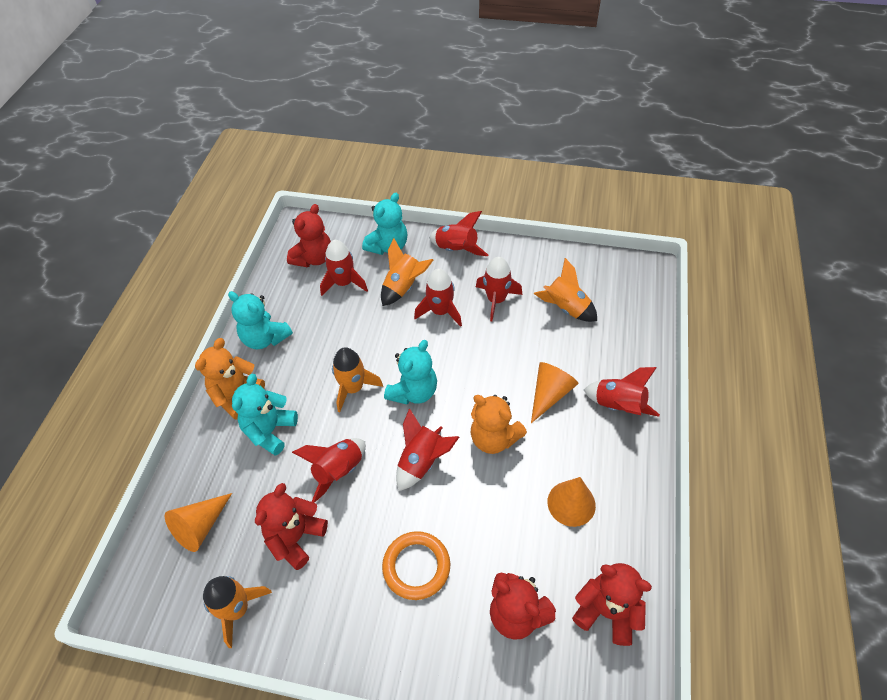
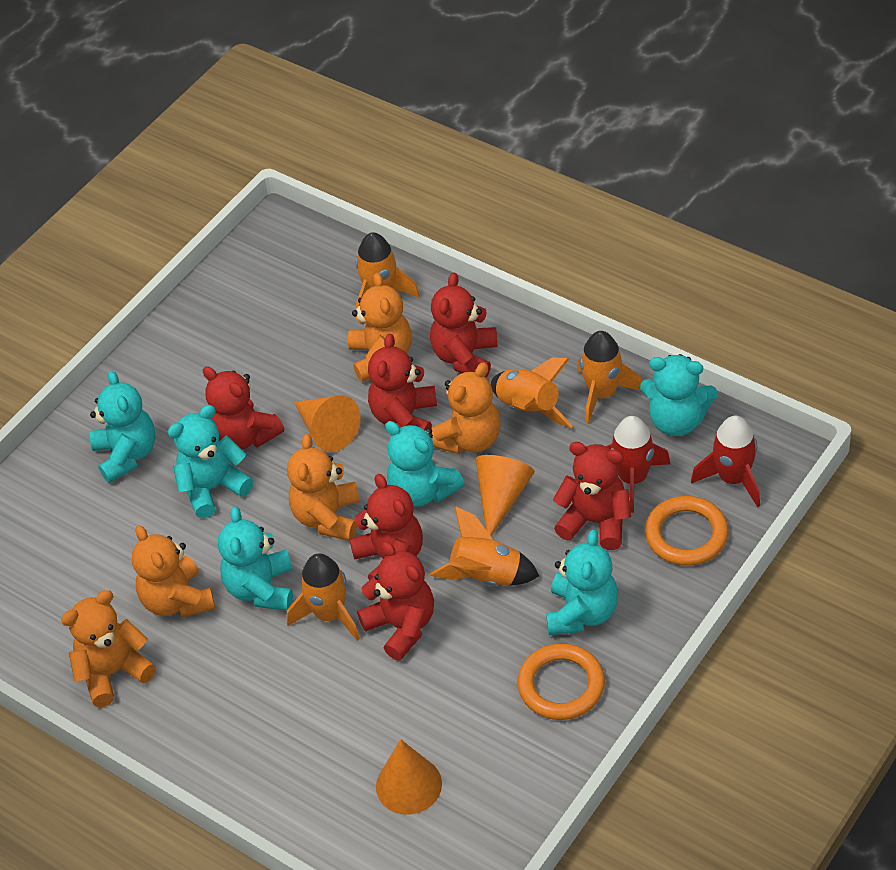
orange ring: [382,531,450,600] = 1 -> [517,643,605,720] [645,496,729,566] = 2
orange rocket: [203,576,272,648] [332,347,383,412] [381,238,433,306] [534,258,597,322] = 4 -> [287,553,360,641] [356,232,420,309] [430,506,539,586] [491,357,573,428] [577,331,642,424] = 5
orange teddy bear: [195,338,265,419] [471,395,527,454] = 2 -> [61,590,156,707] [132,525,215,618] [287,434,360,541] [348,272,412,382] [431,362,501,454] = 5
red rocket: [292,438,366,503] [320,240,368,296] [396,408,459,491] [414,269,462,327] [429,211,488,256] [476,257,522,321] [584,367,660,417] = 7 -> [606,416,670,513] [691,416,760,507] = 2
red teddy bear: [255,483,328,570] [287,204,331,268] [490,573,556,640] [572,563,652,646] = 4 -> [203,366,284,450] [350,474,423,580] [357,541,434,661] [368,333,437,430] [430,272,498,378] [553,442,631,550] = 6
turquoise teddy bear: [228,291,293,350] [232,374,298,456] [362,193,407,255] [384,340,437,405] = 4 -> [90,370,155,483] [168,405,253,518] [218,507,293,611] [385,421,465,507] [546,530,618,635] [640,354,718,436] = 6

